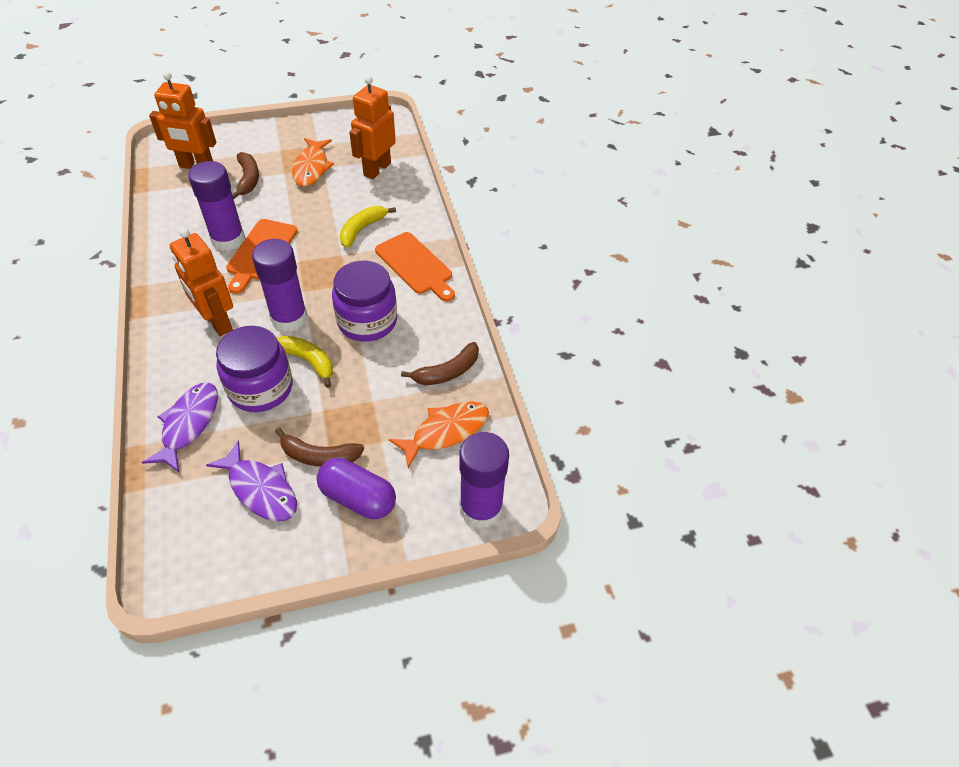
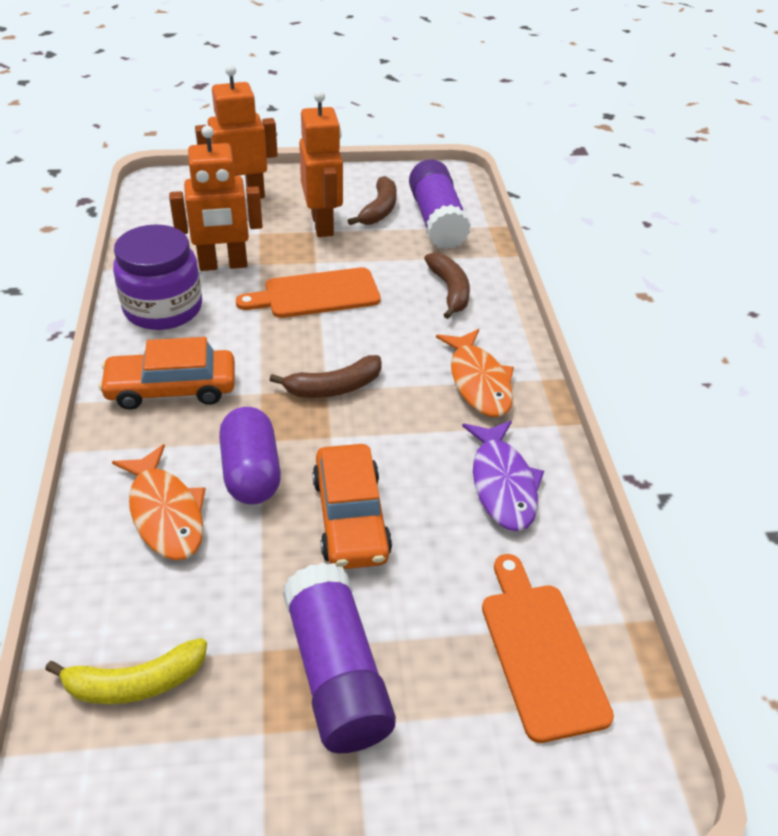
orange car: none = 0 -> [99,337,235,410] [312,444,392,569] = 2
purple fish: [142,383,218,472] [206,441,297,521] = 2 -> [462,421,544,531] = 1
purple glue stick: [188,161,245,251] [252,239,308,332] [459,432,509,528] = 3 -> [283,562,396,753] [409,159,471,250] = 2
purple jar: [216,326,293,412] [332,261,397,342] = 2 -> [113,224,202,330] = 1
yellow banana: [277,336,333,388] [340,206,396,248] = 2 -> [45,638,207,704] = 1

